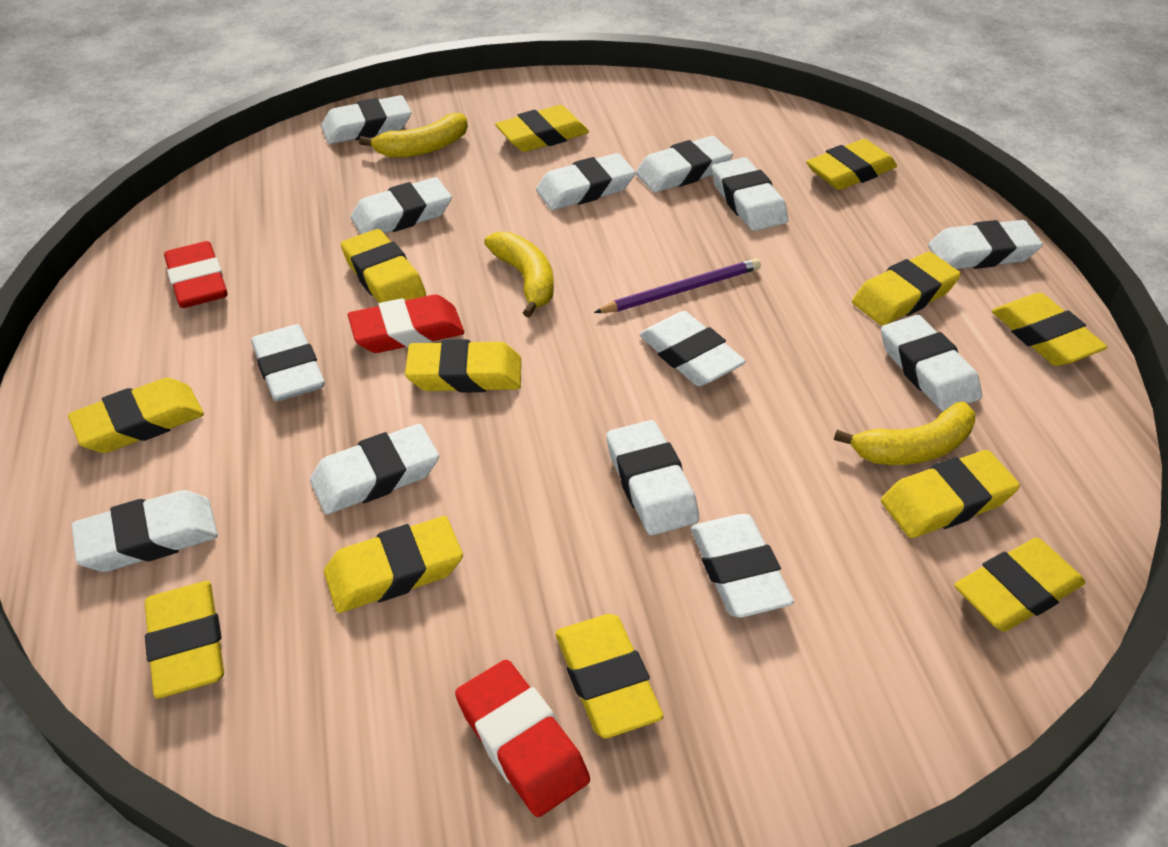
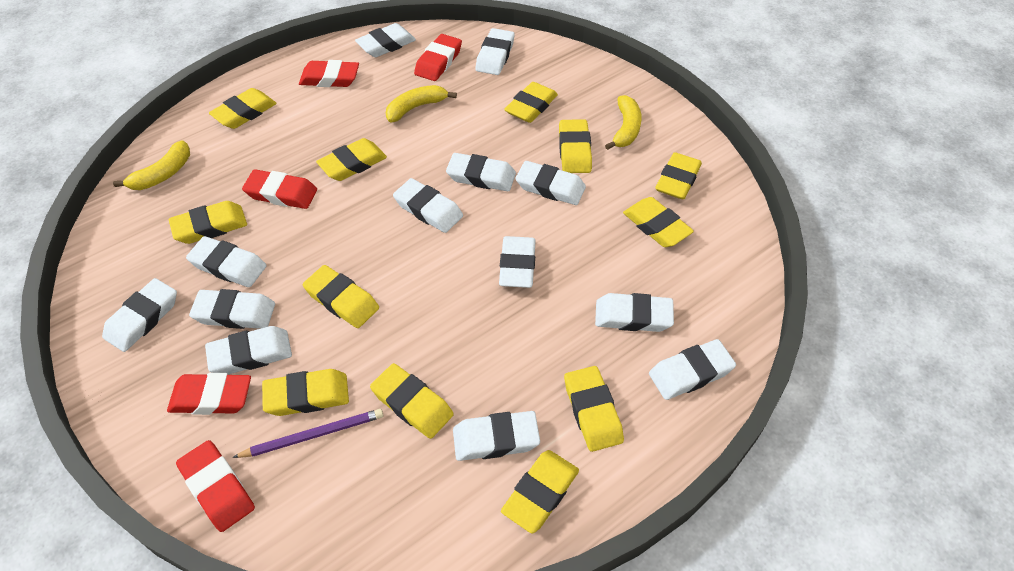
red eraser: [164,241,228,308] [348,294,464,353] [455,660,590,817] = 3 -> [167,373,251,415] [176,440,255,532] [242,169,317,209] [299,60,359,87] [414,34,462,81] = 5

